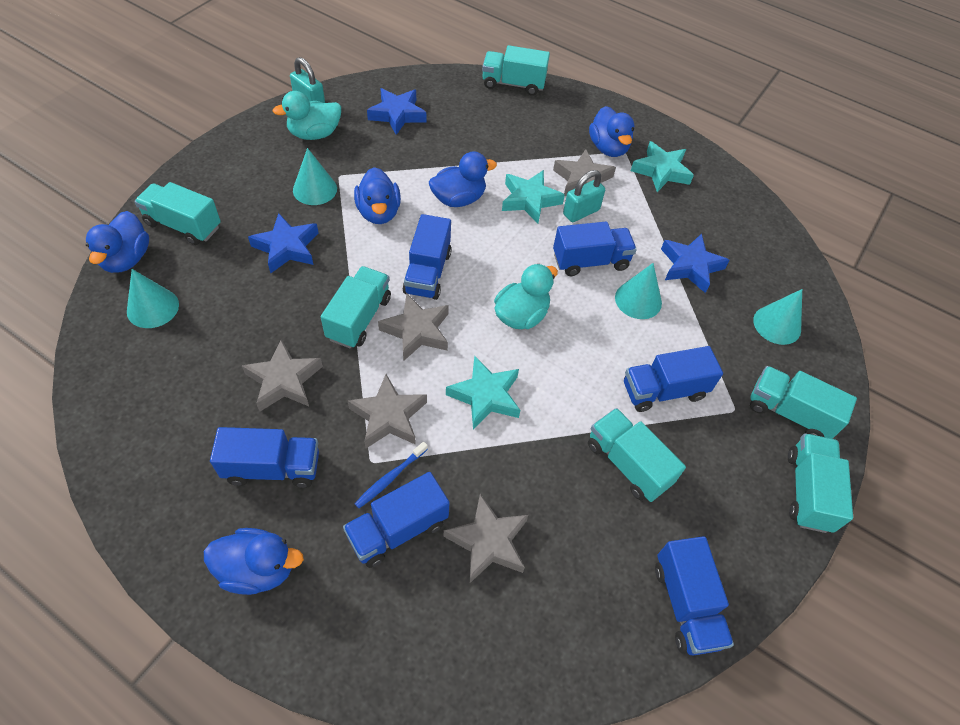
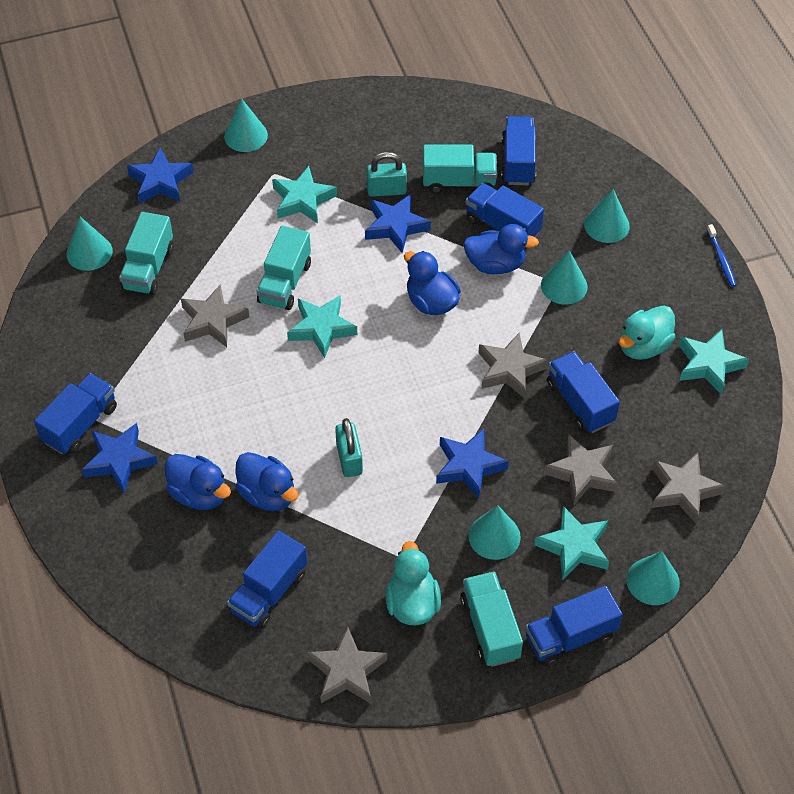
blue duck: [86,211,149,273] [204,528,304,595] [354,167,401,224] [429,151,497,207] [589,106,635,157] = 5 -> [165,454,231,510] [235,452,298,511] [404,251,461,315] [463,224,539,274] = 4
blue star: [248,213,319,273] [367,88,426,135] [661,234,730,293] = 3 -> [82,423,158,493] [127,148,194,203] [365,194,431,253] [436,429,509,499] = 4
turquoise cone: [127,269,179,328] [293,148,337,205] [615,263,662,319] [753,289,802,345] = 4 -> [66,217,113,271] [224,98,268,152] [468,505,521,560] [541,250,588,305] [584,189,630,243] [626,551,680,605] = 6
turquoise star: [446,355,520,430] [502,170,565,224] [631,141,694,192] = 3 -> [272,166,337,224] [287,295,357,358] [535,506,609,581] [679,329,749,395] = 4
turquoise truck: [134,182,221,245] [321,266,391,348] [482,45,550,96] [588,408,686,502] [750,366,857,439] [788,433,853,533] = 6 -> [119,212,174,295] [257,226,311,310] [423,144,497,194] [461,571,523,667] = 4

